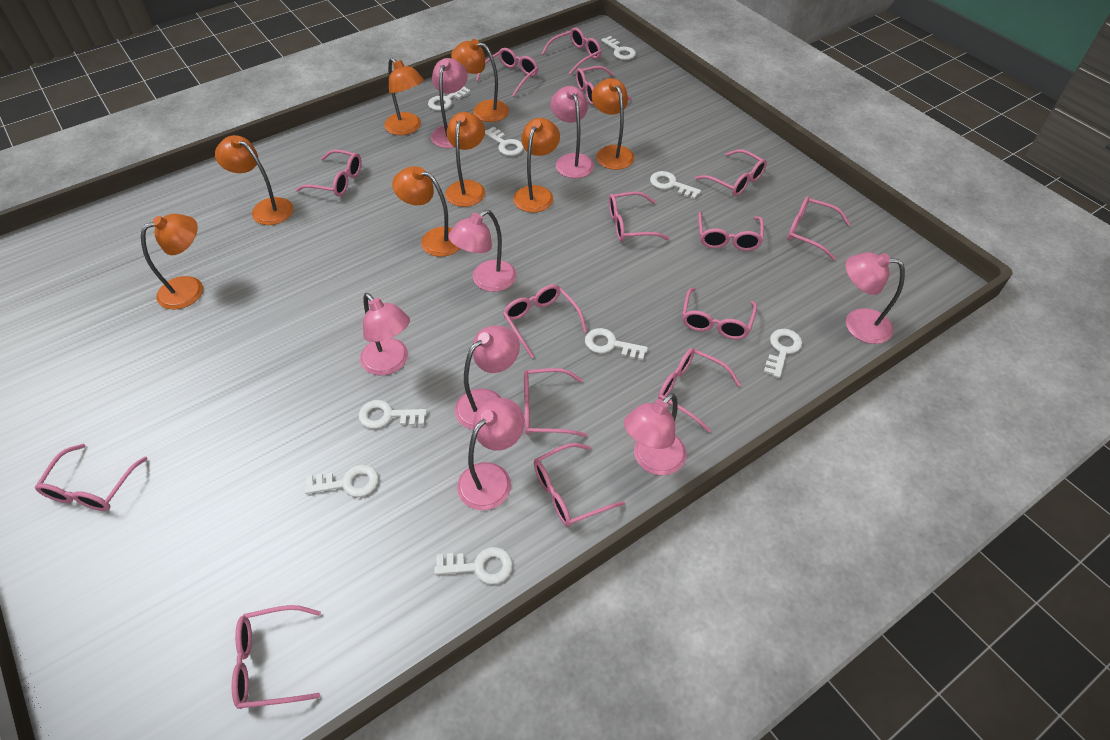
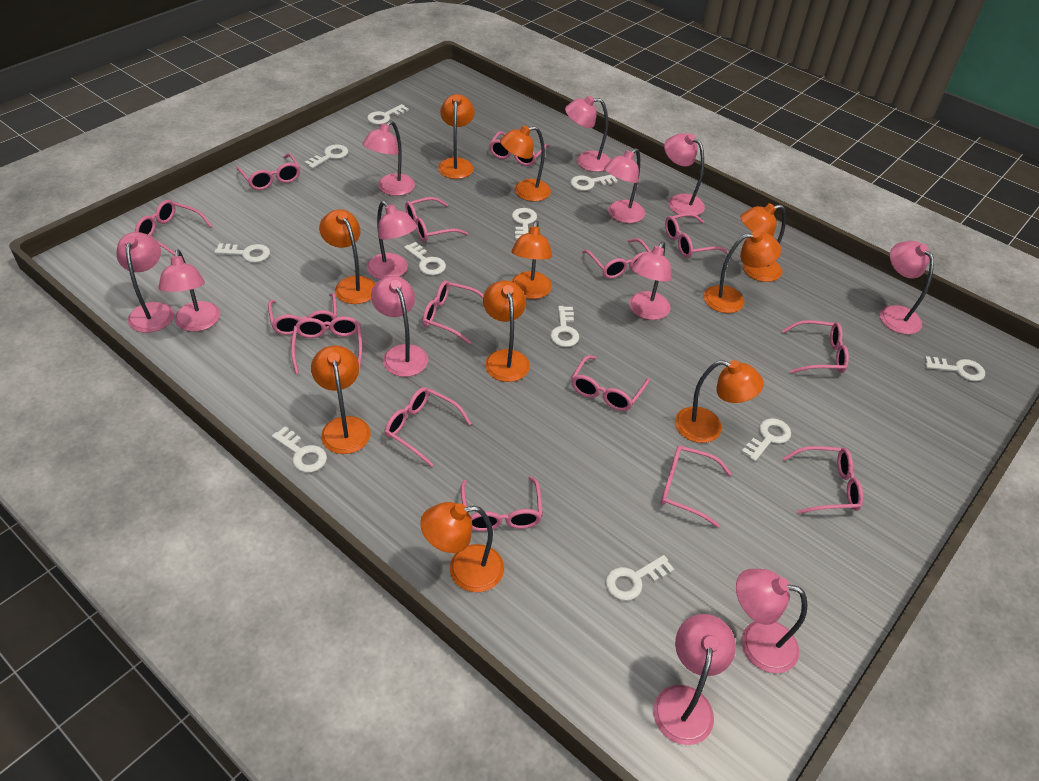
orange lamp: [141,214,203,309] [215,135,293,225] [384,58,424,135] [392,166,460,257] [445,112,485,207] [451,39,509,122] [513,118,560,212] [592,78,634,170] = 8 -> [311,345,371,454] [319,209,375,304] [420,502,504,592] [438,94,475,179] [483,280,530,382] [500,125,551,201] [511,221,552,299] [675,360,764,443] [704,231,781,313] [740,203,786,282] = 10
pink lamp: [360,293,410,375] [431,58,468,148] [448,210,517,292] [455,326,520,430] [457,398,525,510] [551,86,594,178] [624,393,686,475] [846,252,905,344] = 8 -> [117,232,174,333] [158,250,220,332] [362,121,415,196] [367,201,417,279] [371,276,428,377] [565,96,610,172] [604,148,645,223] [629,242,672,320] [653,614,736,745] [664,133,705,217] [736,569,807,673] [880,241,934,334] = 12
white key: [305,465,379,497] [359,400,427,429] [428,86,471,111] [434,547,513,584] [485,127,524,156] [585,328,648,360] [601,36,636,60] [650,171,701,199] [764,329,802,378] = 9 -> [214,243,270,263] [272,426,327,473] [304,144,348,169] [367,104,409,125] [404,242,446,275] [512,208,537,240] [550,306,579,347] [570,175,618,191] [605,555,674,601] [742,418,791,461] [925,356,985,381] = 11

